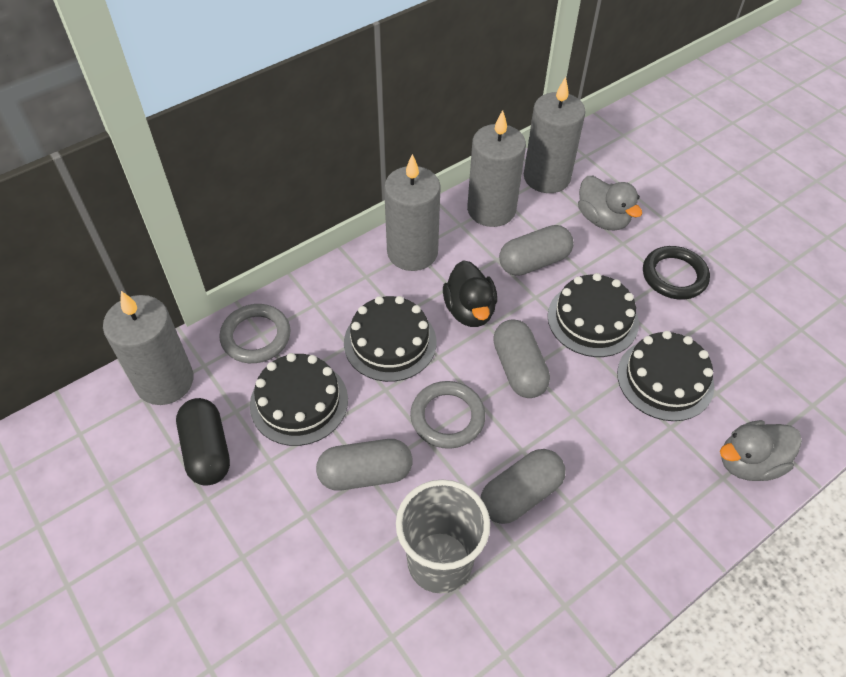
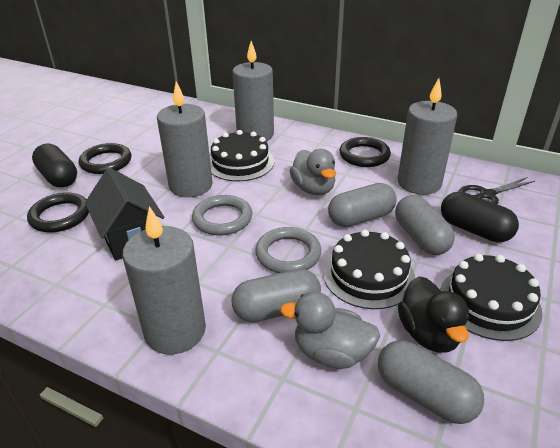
black cake: [250,353,348,446] [344,296,436,382] [548,273,639,357] [617,331,714,421] = 4 -> [210,130,274,181] [323,229,415,309] [440,254,543,341] = 3
black capsule: [176,398,230,486] = 1 -> [32,143,77,188] [441,192,519,242] = 2
black house: none = 0 -> [85,168,164,261] = 1
black ring: [643,246,710,300] = 1 -> [27,193,89,233] [79,143,131,174] [339,137,391,167] = 3
black scissors: none = 0 -> [458,177,535,204] = 1
grey cup: [396,479,490,594] = 1 -> none = 0

